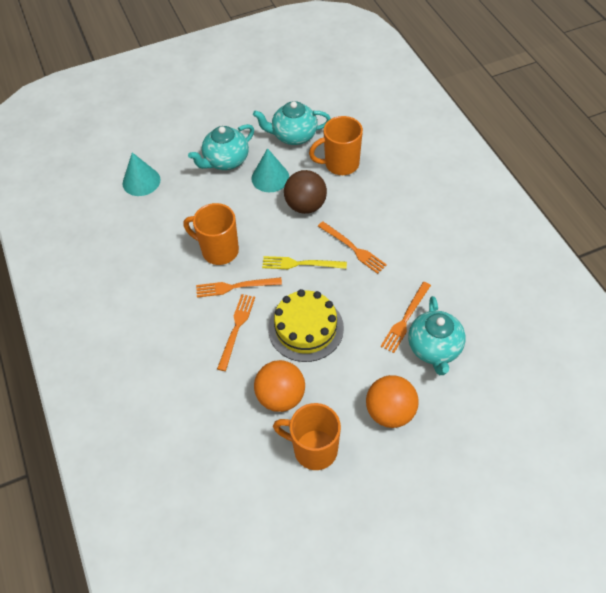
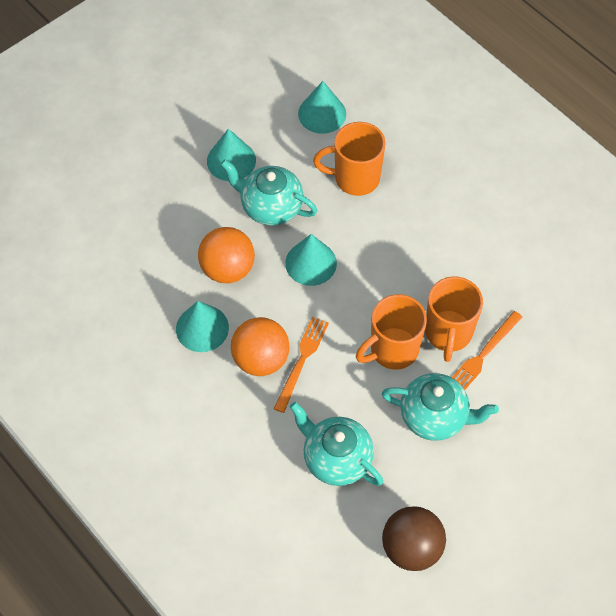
orange fork: [196,277,282,298] [217,294,255,371] [318,221,387,274] [381,282,431,353] = 4 -> [274,317,329,413] [452,311,522,390] = 2
turquoise cone: [123,152,161,196] [252,148,289,192] = 2 -> [176,301,229,352] [207,129,256,181] [285,234,337,286] [298,81,346,134] = 4
yellow cake: [268,289,344,362] = 1 -> none = 0
yellow fork: [262,256,347,269] = 1 -> none = 0

